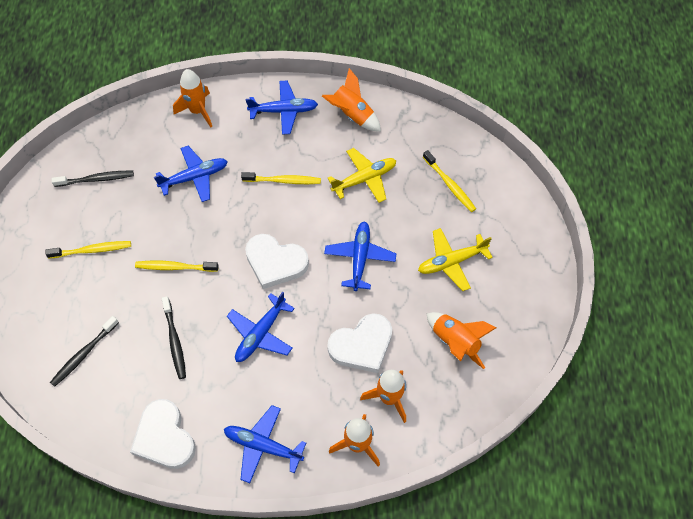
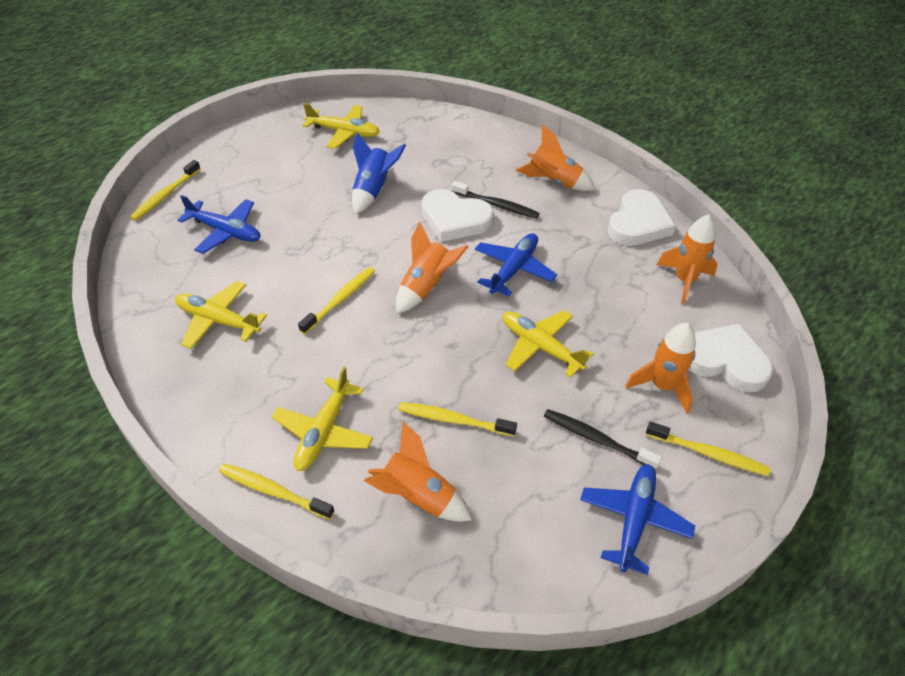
black toothbrush: [50,316,119,387] [52,171,134,187] [162,296,186,379] = 3 -> [452,181,540,218] [544,409,662,470] = 2
blue plane: [154,146,228,202] [224,405,306,483] [227,291,295,362] [246,80,318,135] [324,221,396,291] = 5 -> [178,195,261,254] [475,233,557,296] [580,464,695,575] = 3
blue rocket: none = 0 -> [352,132,406,214] = 1
yellow plane: [327,148,396,203] [418,228,493,291] = 2 -> [175,281,267,349] [272,367,373,471] [303,103,380,149] [503,310,594,378] = 4
yellow toothbrush: [45,241,131,259] [135,261,218,272] [241,172,321,184] [423,150,476,212] = 4 -> [130,160,201,221] [219,463,335,519] [298,267,375,334] [399,402,517,436] [646,421,771,476] = 5

